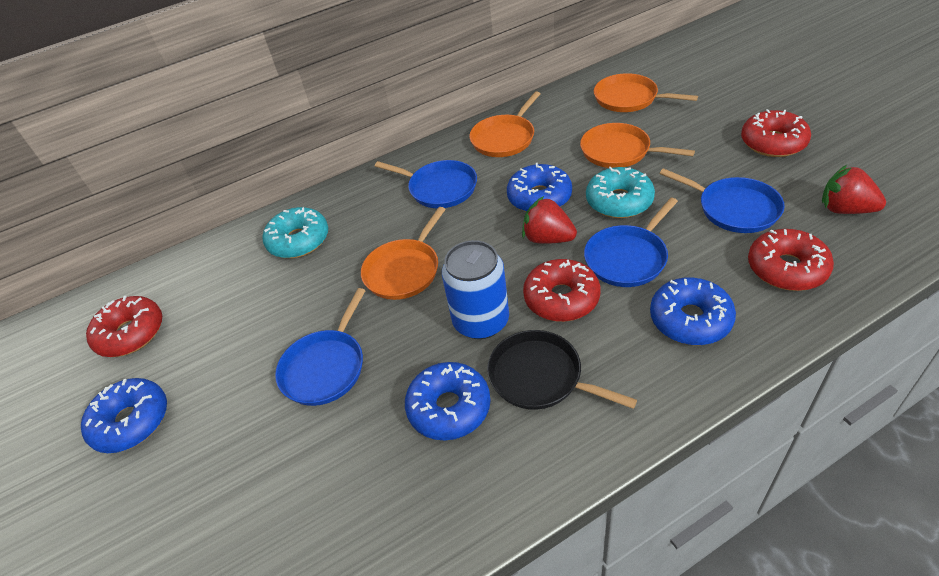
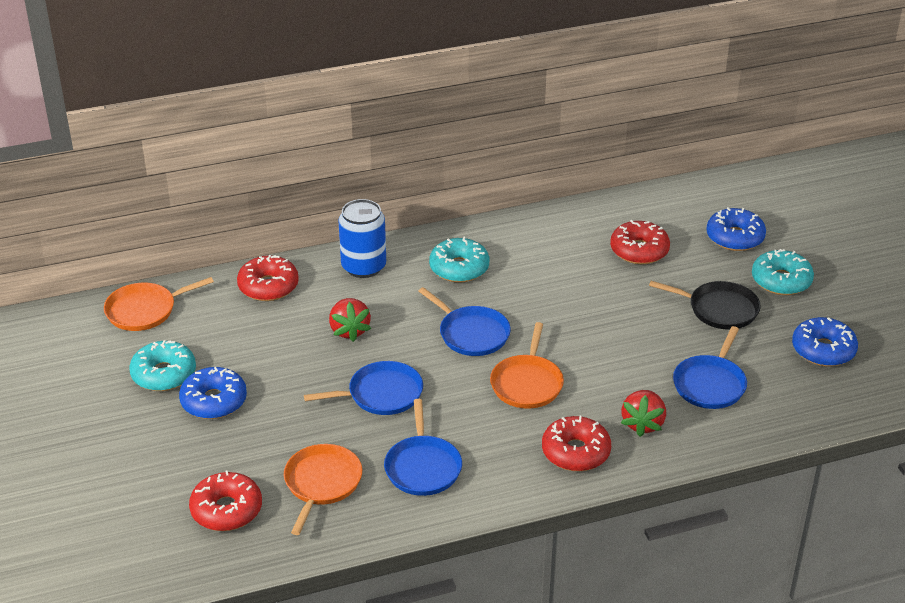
blue donut: [81,378,167,453] [405,362,491,440] [507,163,572,212] [650,278,736,345] = 4 -> [179,367,247,419] [706,207,766,251] [792,317,858,366] = 3
orange pan: [361,207,446,300] [469,91,540,157] [580,123,695,168] [594,73,698,112] = 4 -> [104,277,214,331] [284,444,362,535] [490,322,564,409] = 3
turquoise donut: [263,207,328,258] [586,167,655,218] = 2 -> [129,340,196,391] [429,237,489,283] [752,249,814,295] = 3

